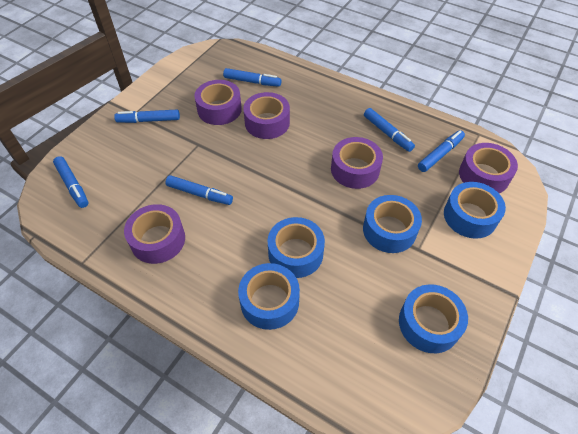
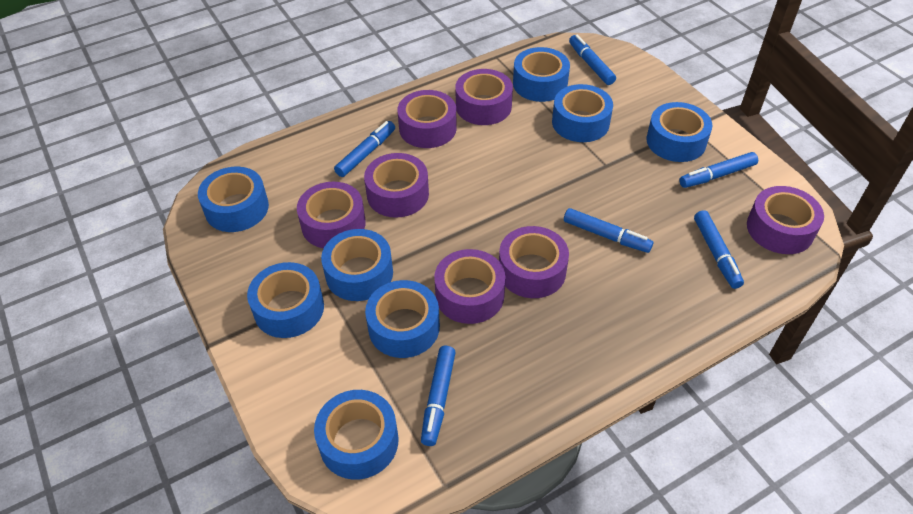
blue tape: [238,263,300,330] [267,217,325,278] [363,195,422,253] [399,284,468,353] [444,182,506,239] = 5 -> [198,167,269,232] [247,262,324,338] [314,390,399,480] [321,229,393,301] [365,280,440,358] [513,47,570,102] [552,84,613,142] [646,102,713,162] = 8
purple tape: [124,204,185,264] [194,80,242,125] [243,92,290,139] [331,137,383,189] [459,143,518,193] = 5 -> [297,182,366,248] [364,153,429,218] [397,90,457,148] [434,249,506,324] [455,69,513,125] [499,226,569,298] [747,186,824,254] = 7

